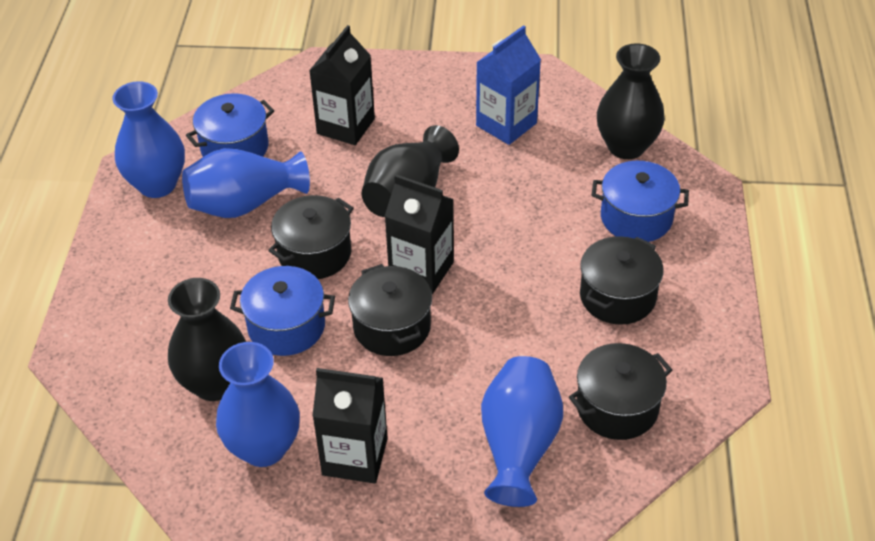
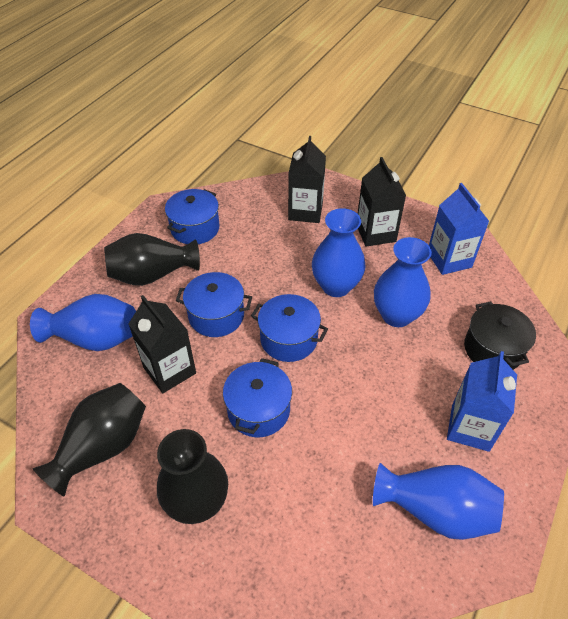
black pot: [268,195,354,279] [348,264,432,356] [569,343,672,440] [580,236,664,325] = 4 -> [464,301,536,370] = 1
blue carton: [476,25,541,145] = 1 -> [429,183,490,275] [447,351,517,452] = 2
blue pot: [186,93,274,157] [230,266,335,356] [592,161,689,242] = 3 -> [165,189,220,244] [176,272,252,337] [223,358,292,437] [251,294,328,362] = 4

